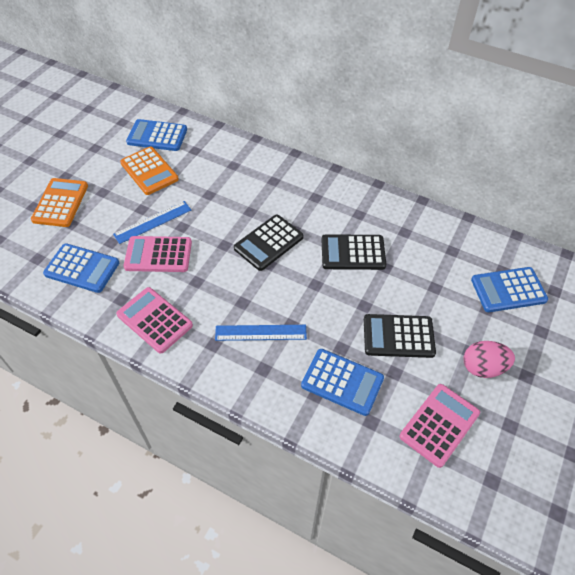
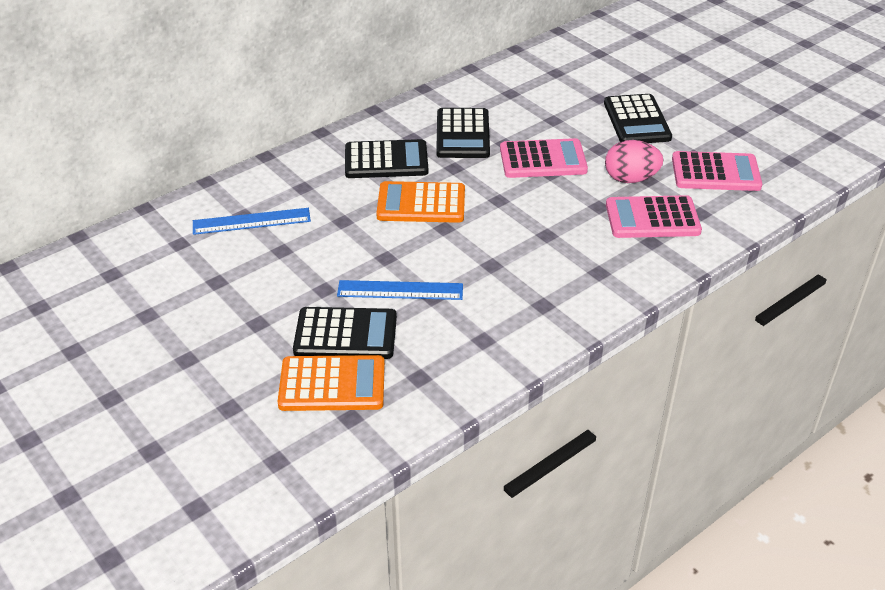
black calculator: [234,215,303,271] [322,234,386,270] [364,314,436,358] = 3 -> [293,307,397,359] [345,139,428,178] [436,108,490,158] [604,94,672,143] = 4
blue calculator: [43,243,119,293] [126,119,187,151] [301,349,384,416] [471,267,548,312] = 4 -> none = 0

